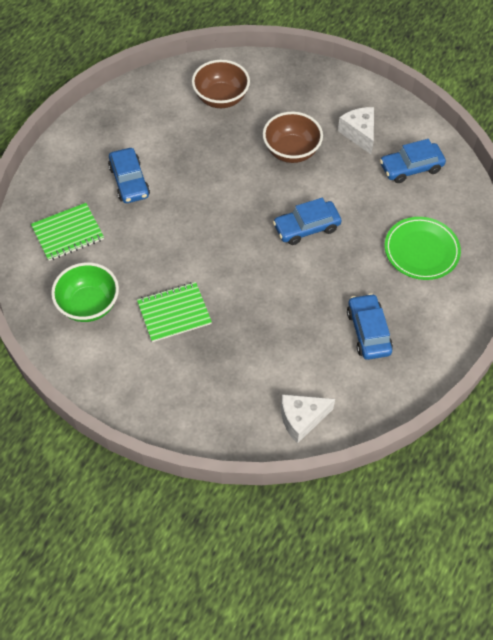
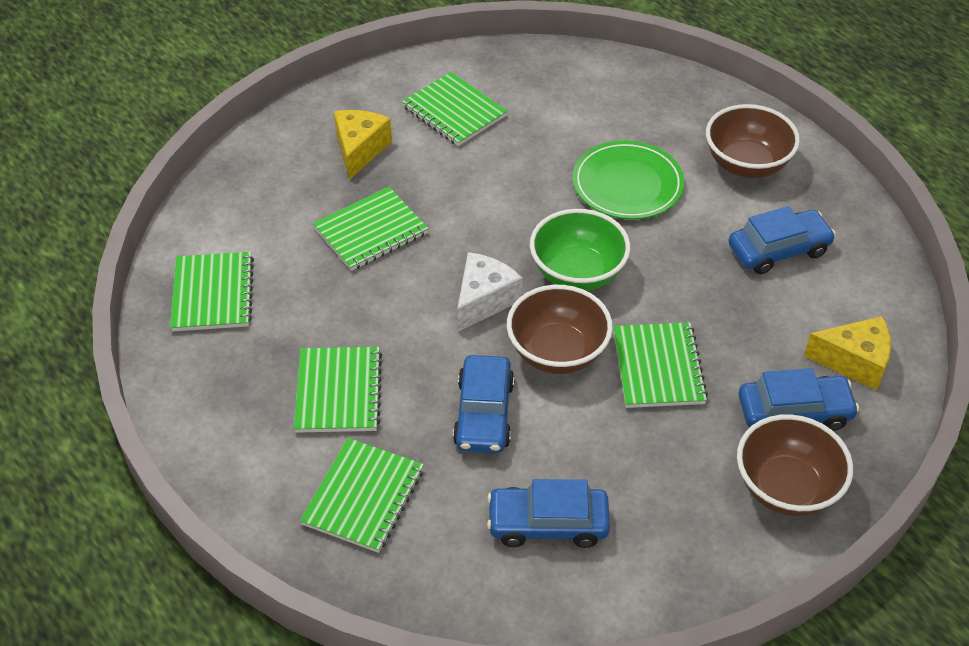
brown bowl: [192,60,250,108] [263,112,323,163] = 2 -> [507,285,613,374] [706,104,800,178] [737,414,853,516] = 3
green notebook: [31,203,104,261] [137,282,212,342] = 2 -> [170,252,254,331] [294,347,382,433] [300,438,424,553] [313,187,429,271] [402,72,508,146] [613,322,708,408] = 6
white cheese: [281,394,335,444] [338,107,374,154] = 2 -> [457,252,523,332] = 1
yellow cheese: none = 0 -> [334,110,392,180] [804,316,891,390] = 2

